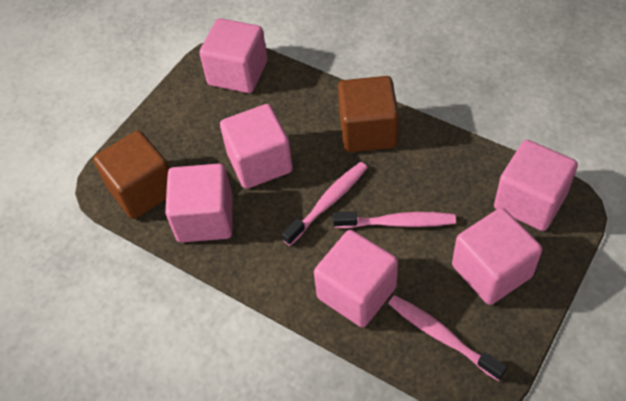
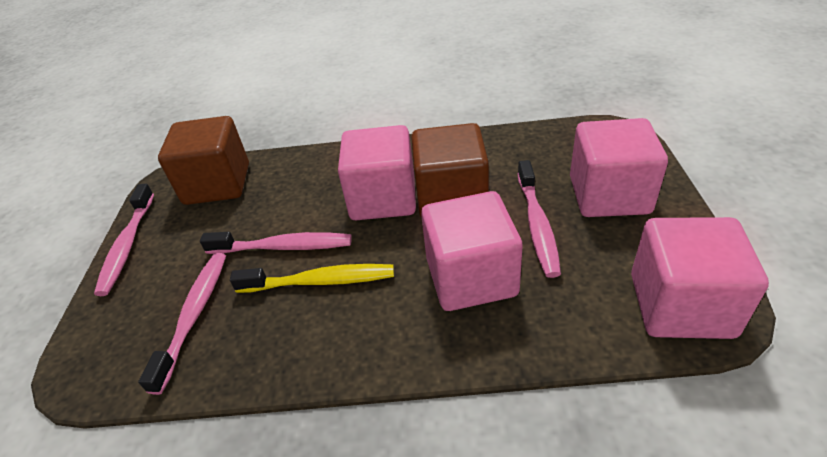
pink cube: [165,163,232,242] [199,18,267,93] [220,104,293,189] [314,230,398,327] [452,208,542,305] [494,140,578,231] = 6 -> [338,125,416,220] [421,191,523,311] [570,118,668,217] [631,217,769,339] = 4
pink toothbrush: [282,162,367,246] [333,211,456,228] [388,295,507,381] = 3 -> [94,184,154,296] [138,253,226,395] [200,232,352,254] [517,160,561,278] = 4
yellow toothbrush: none = 0 -> [230,264,394,293] = 1

